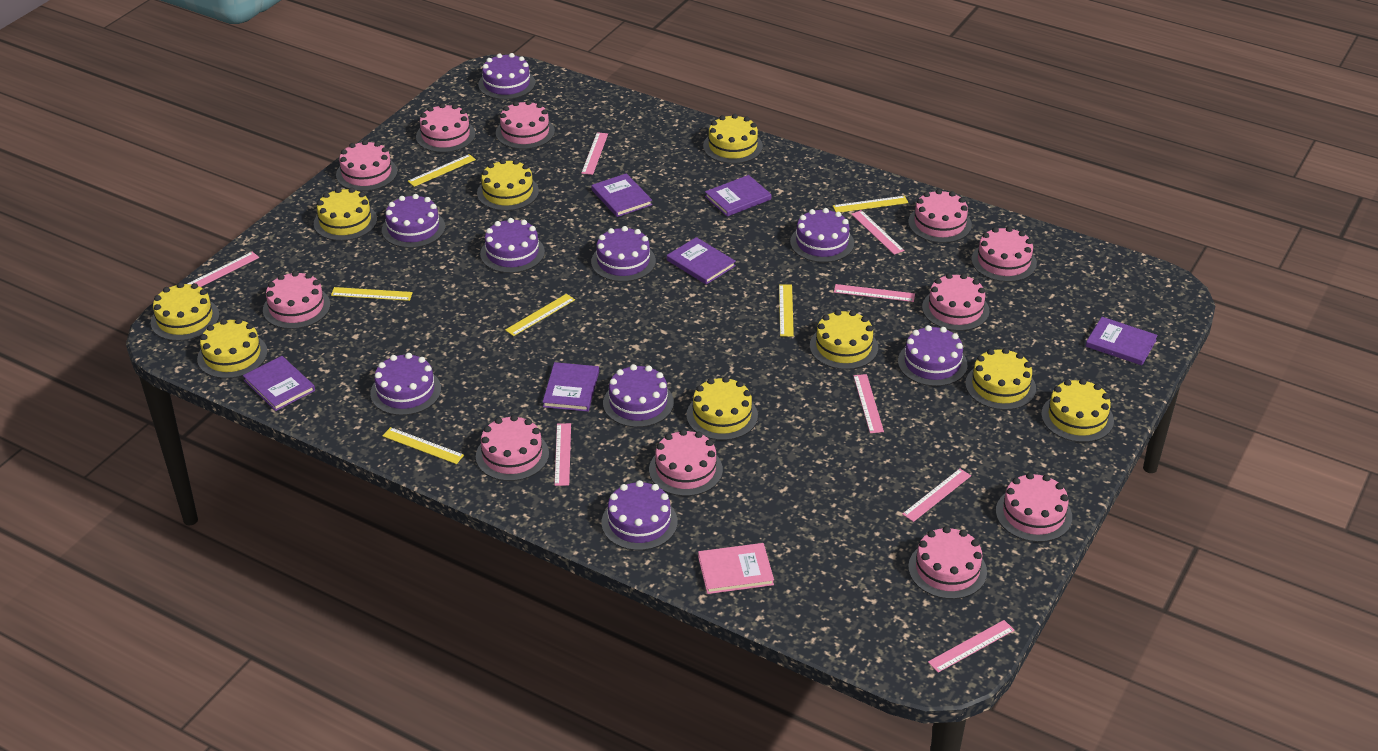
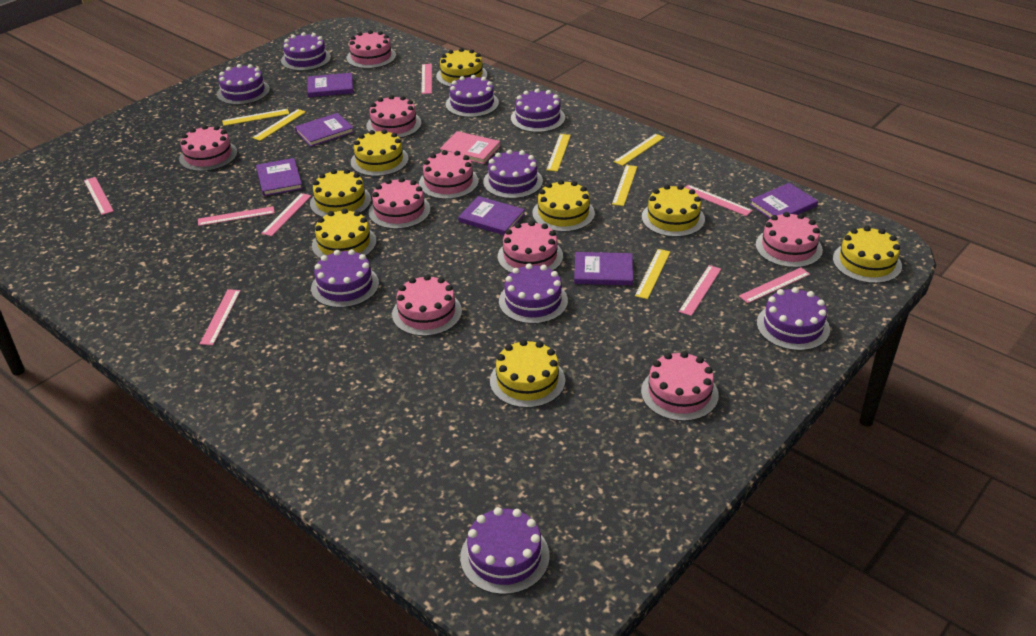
pink cake: [263,271,331,329] [336,140,397,191] [416,103,476,153] [476,415,549,481] [496,100,555,149] [649,429,723,496] [908,189,972,243] [908,526,987,599] [922,273,989,331] [971,226,1037,282] [996,473,1072,542] = 11 -> [179,125,237,171] [347,30,396,69] [366,95,421,138] [369,177,430,229] [392,275,462,336] [419,150,478,199] [498,221,563,273] [641,351,719,421] [756,212,823,268] = 9
yellow cake: [151,282,219,341] [197,318,268,379] [314,188,377,241] [477,159,539,211] [686,376,758,440] [703,114,763,164] [810,310,878,370] [965,348,1036,410] [1041,379,1114,442] = 9 -> [310,169,371,217] [312,209,376,259] [351,129,409,177] [436,48,487,87] [490,339,565,408] [532,180,595,232] [642,184,705,237] [833,226,902,283] = 8

